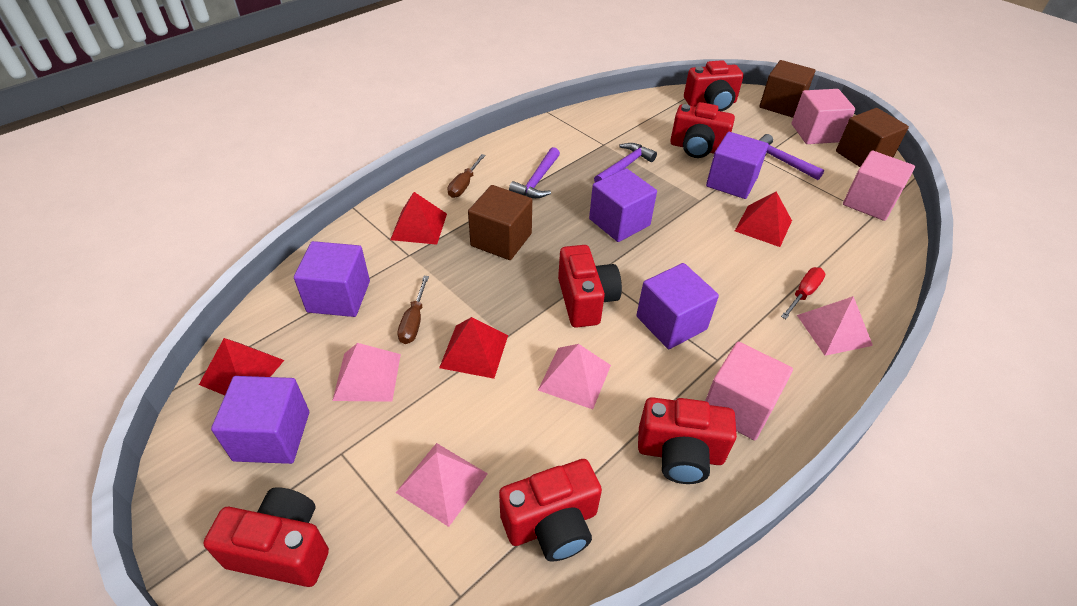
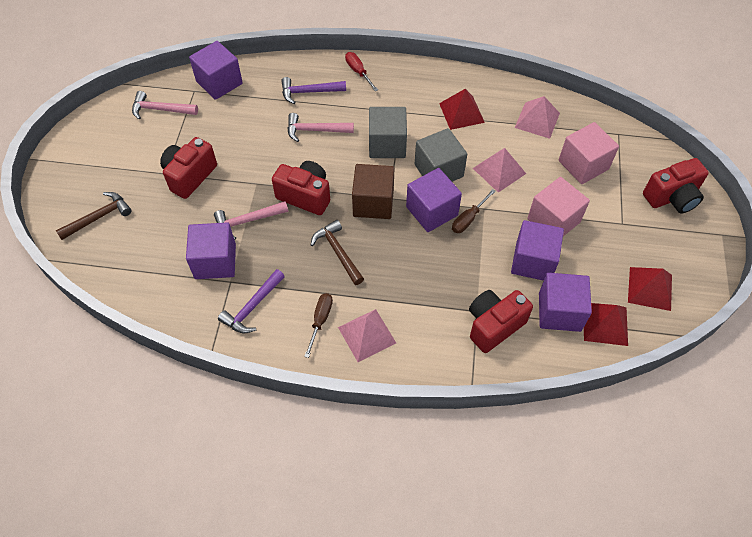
brown cube: [468,185,532,260] [759,60,815,118] [836,108,909,167] = 3 -> [352,164,394,219] = 1
brown hammer: none = 0 -> [56,192,132,240] [311,220,364,285] = 2
grey cube: none = 0 -> [369,107,407,158] [415,128,467,182] = 2
pink cube: [705,342,793,440] [791,89,856,144] [843,151,915,221] = 3 -> [527,177,590,236] [559,122,619,184] = 2
pink hammer: none = 0 -> [132,91,198,120] [214,201,288,240] [288,113,354,142] = 3
pink pyramid: [332,343,401,402] [396,443,488,527] [538,344,611,409] [797,296,873,356] = 4 -> [338,309,396,362] [473,148,526,193] [515,96,560,139] = 3
purple hammer: [509,147,560,198] [594,143,657,182] [759,134,824,180] = 3 -> [218,269,285,333] [281,77,346,104] = 2
red camera: [203,487,329,587] [499,459,602,562] [558,245,622,328] [638,397,737,484] [670,102,735,158] [684,60,744,111] = 6 -> [160,137,217,199] [272,161,330,215] [469,290,533,353] [643,158,709,214] = 4
red pyramid: [199,338,284,395] [390,192,447,245] [439,317,508,379] [735,192,792,247] = 4 -> [439,89,485,130] [584,303,628,346] [628,267,672,311] = 3

